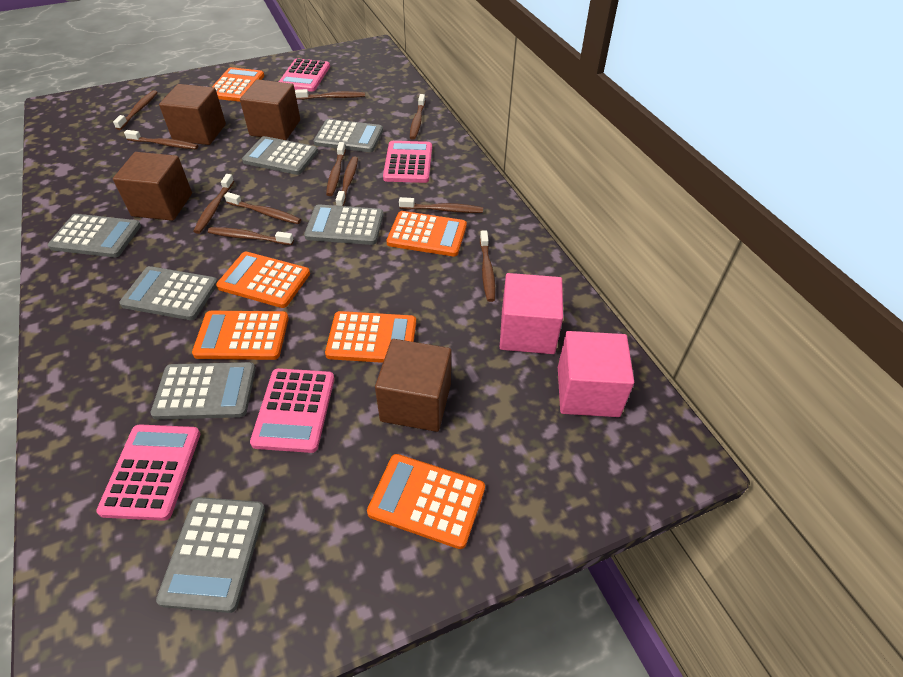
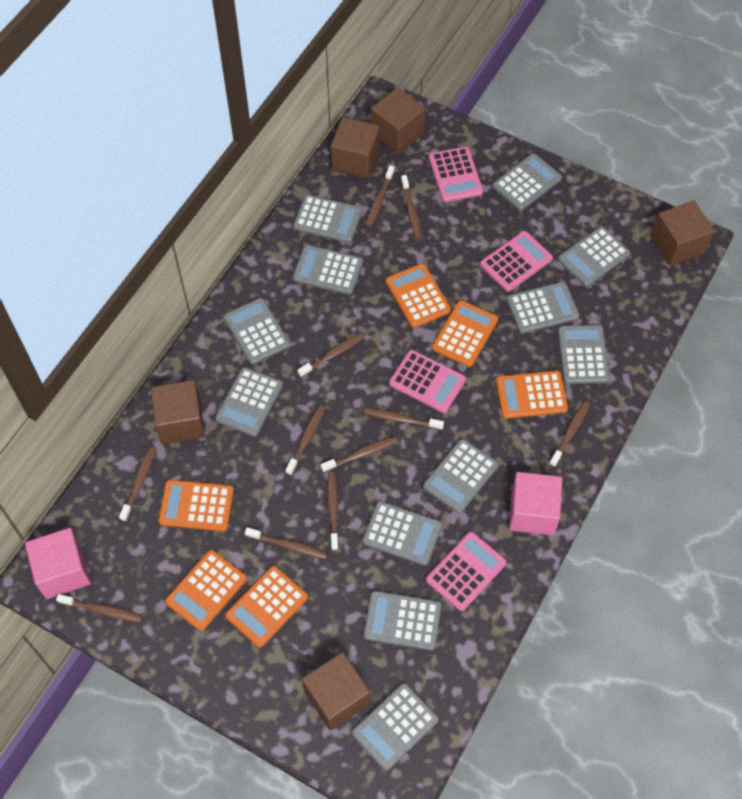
brown cube: [113,152,192,221] [159,84,226,145] [240,79,300,140] [375,339,451,432] = 4 -> [151,380,205,445] [302,652,370,731] [331,117,380,179] [371,88,425,154] [651,201,714,266] = 5
grey calculator: [48,214,141,257] [119,266,218,320] [150,362,256,420] [156,497,265,613] [242,136,318,175] [304,204,384,245] [313,119,383,152] = 7 -> [215,367,283,437] [224,298,290,365] [293,195,362,243] [293,245,363,295] [352,683,439,771] [362,501,442,566] [364,591,442,651] [423,439,499,513] [492,153,562,211] [506,282,580,334] [558,226,630,287] [558,325,610,384] = 12

